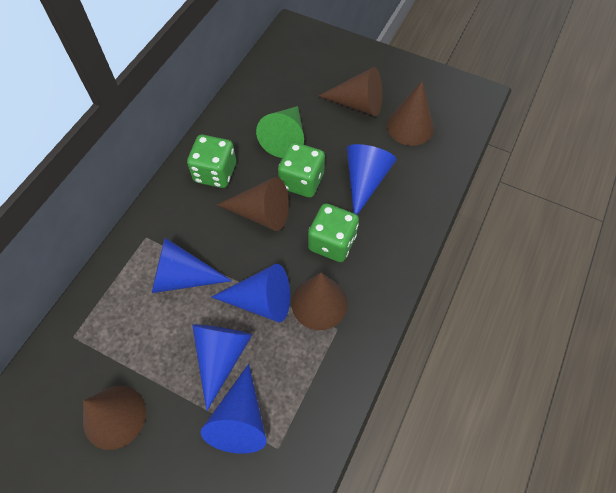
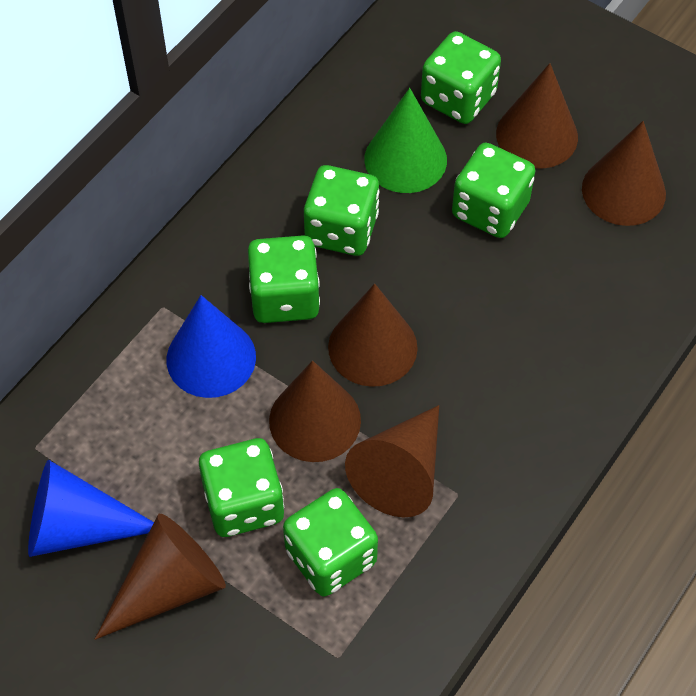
blue cone: [152,238,232,293] [192,324,252,411] [200,364,267,454] [212,264,290,323] [347,144,397,215] = 5 -> [28,460,154,557] [167,295,256,398] = 2
brown cone: [83,386,146,450] [217,177,289,231] [292,273,348,330] [318,67,382,116] [387,81,434,146] = 5 -> [95,514,226,640] [269,361,361,462] [328,284,418,387] [345,405,439,517] [496,63,578,169] [582,121,666,226] = 6
green dice: [187,135,236,188] [278,142,325,198] [308,203,359,262] = 3 -> [199,438,284,537] [248,235,320,323] [283,488,378,597] [304,165,380,256] [421,31,501,124] [452,143,536,238] = 6

